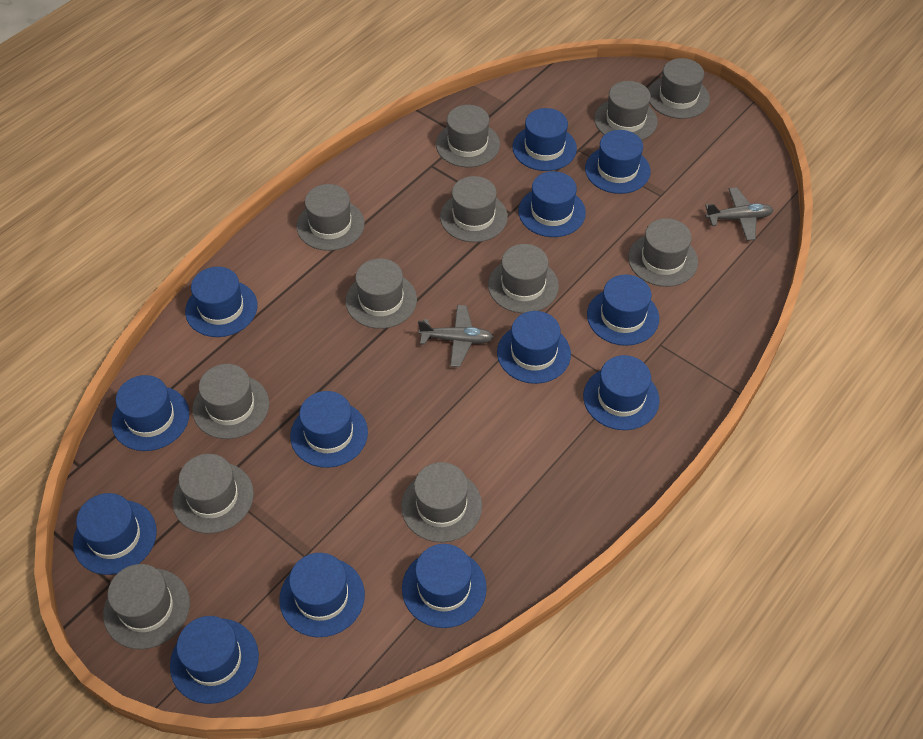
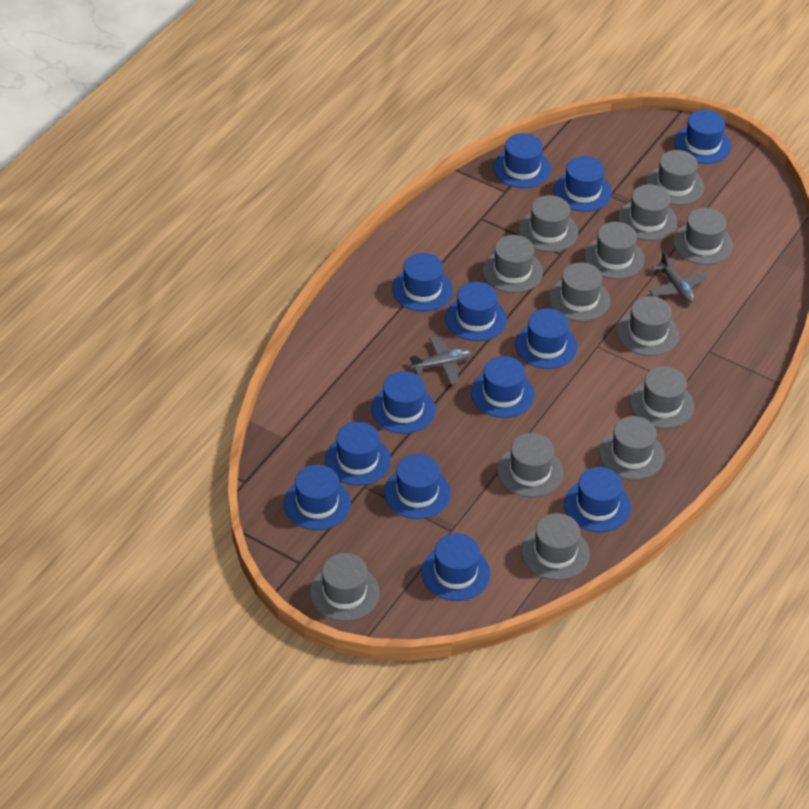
grey hat: [103,564,190,649] [172,454,254,533] [192,364,269,439] [297,184,365,251] [346,258,417,329] [401,462,482,543] [436,105,500,167] [440,176,508,242] [488,244,559,313] [594,81,658,140] [628,218,698,287] [648,58,710,119] = 12 -> [310,553,380,621] [482,235,543,293] [497,433,563,497] [519,195,578,252] [521,513,590,580] [549,262,610,321] [584,222,644,279] [599,416,664,480] [617,296,679,356] [618,184,677,241] [630,366,694,428] [646,150,704,205] [673,208,733,265] = 13

